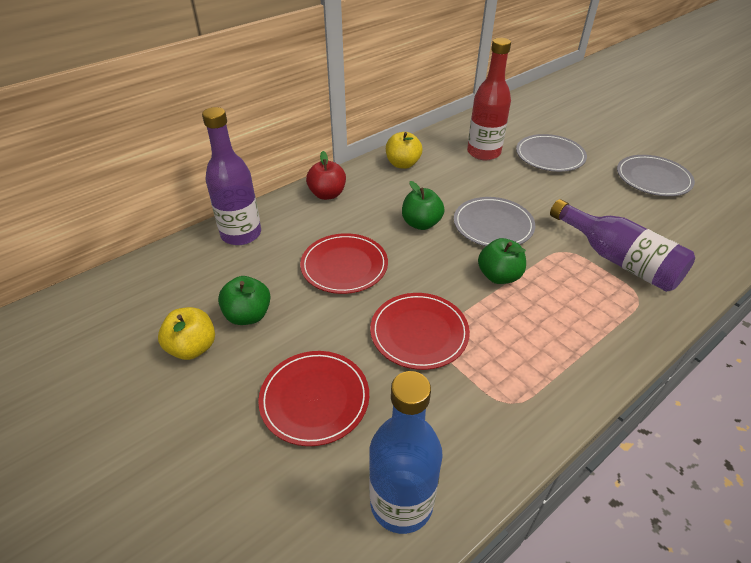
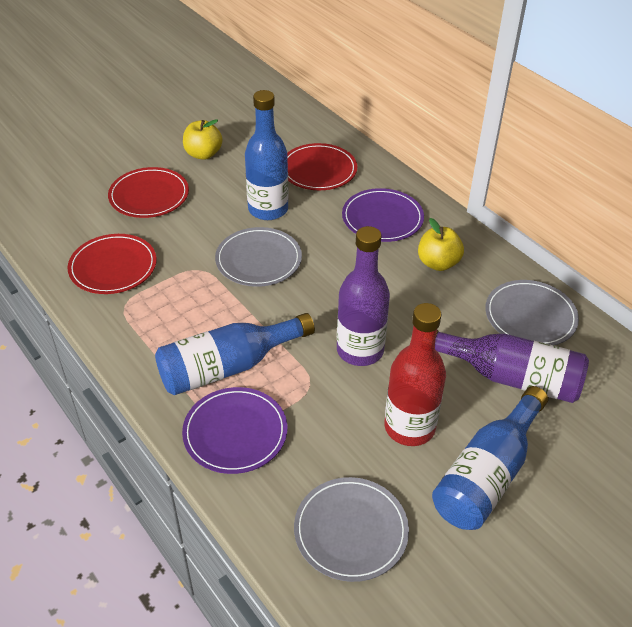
blue bottle: [369,371,443,534] = 1 -> [155,313,315,395] [245,90,289,220] [432,386,548,530] = 3
green apple: [218,276,271,325] [402,181,445,230] [478,238,526,284] = 3 -> none = 0
purple plate: none = 0 -> [182,387,287,474] [342,188,424,242] = 2
red apple: [306,151,346,200] = 1 -> none = 0

